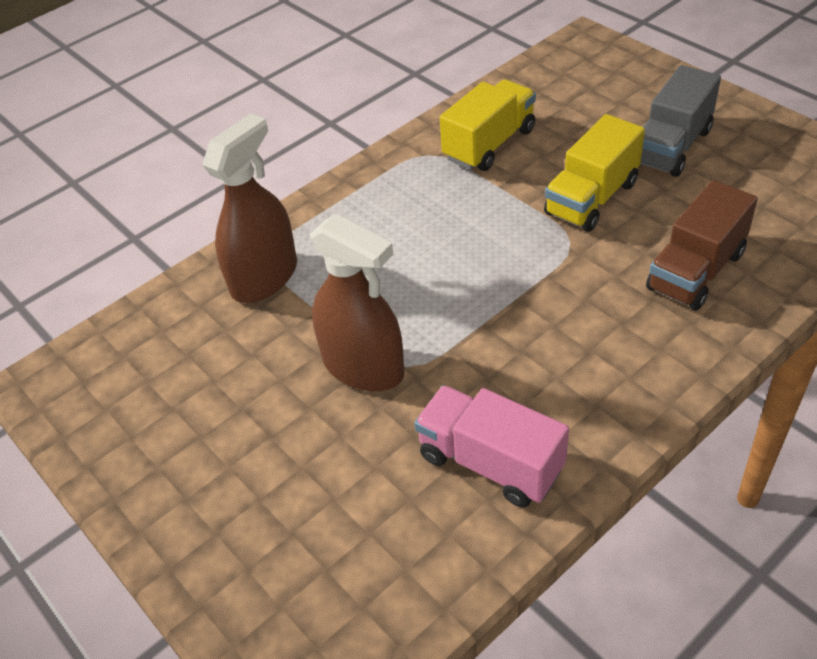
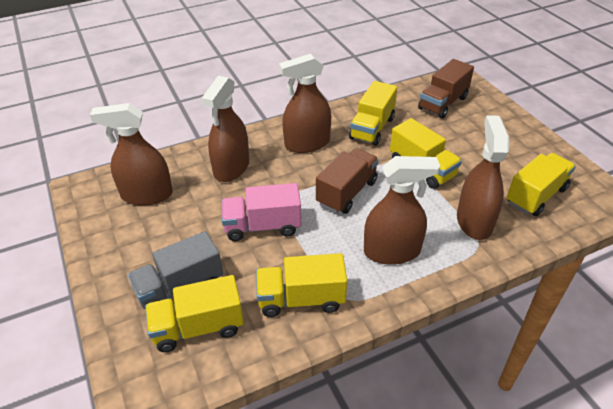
brown spray bottle: [202,114,297,303] [310,214,405,391] = 2 -> [90,103,173,206] [201,76,249,182] [279,54,331,153] [364,156,440,265] [457,115,509,240] = 5
brown truck: [646,180,758,311] = 1 -> [316,148,379,214] [418,59,474,118] = 2
yellow truck: [440,79,536,171] [544,114,645,232] = 2 -> [145,275,244,352] [256,253,347,317] [349,81,397,146] [390,118,462,189] [507,153,576,216] = 5

